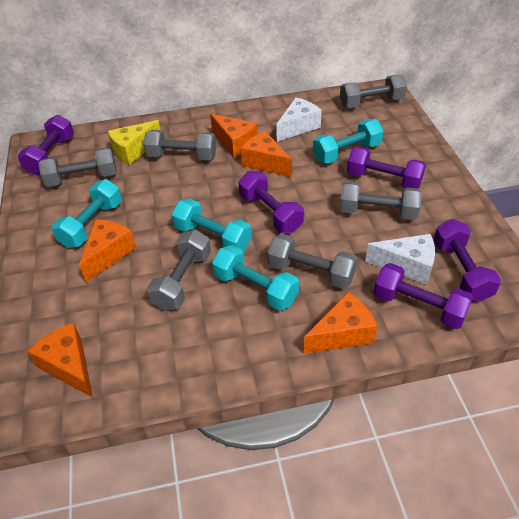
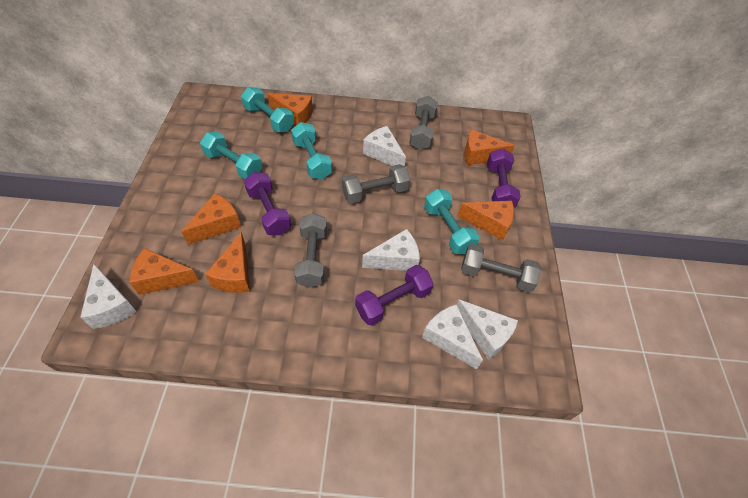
grey dumbbell: [38,148,117,187] [143,130,216,160] [147,230,211,311] [267,234,357,289] [340,75,407,108] [340,181,422,220] = 6 -> [294,213,327,288] [342,164,410,204] [409,96,438,150] [461,244,541,292] = 4
orange cheese: [27,323,93,398] [79,219,136,282] [210,114,257,158] [241,131,292,177] [304,292,377,354] = 5 -> [129,248,199,295] [181,193,241,245] [205,232,250,293] [267,93,313,126] [458,201,514,240] [464,129,515,165] = 6
purple dumbbell: [17,115,74,175] [239,171,304,233] [347,147,426,189] [373,263,473,329] [433,219,501,302] = 5 -> [244,172,291,235] [355,265,434,325] [487,148,521,208] = 3
white cheese: [276,97,322,142] [365,234,435,285] = 2 -> [80,264,137,329] [362,229,420,271] [363,126,406,167] [422,304,483,369] [457,300,518,360] = 5
yellow cheese: [108,120,160,165] = 1 -> none = 0

